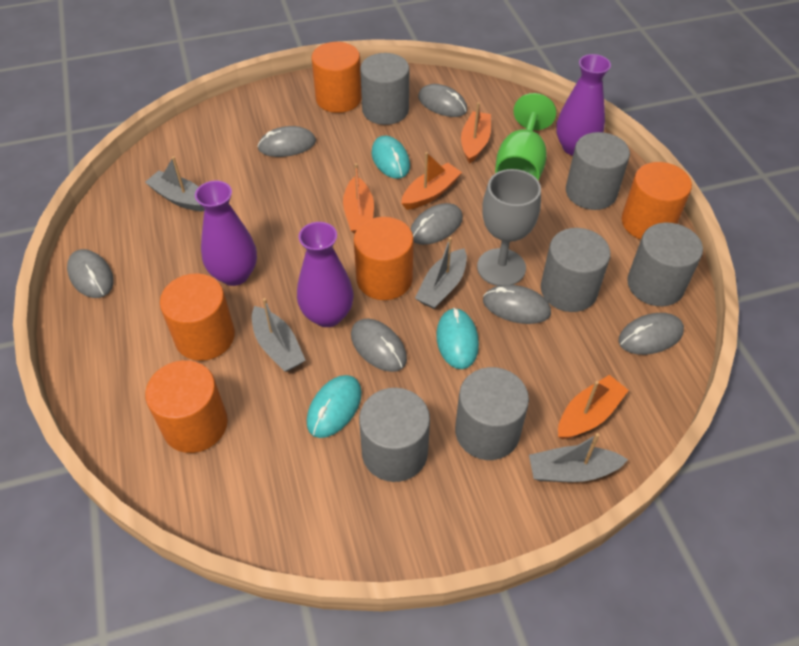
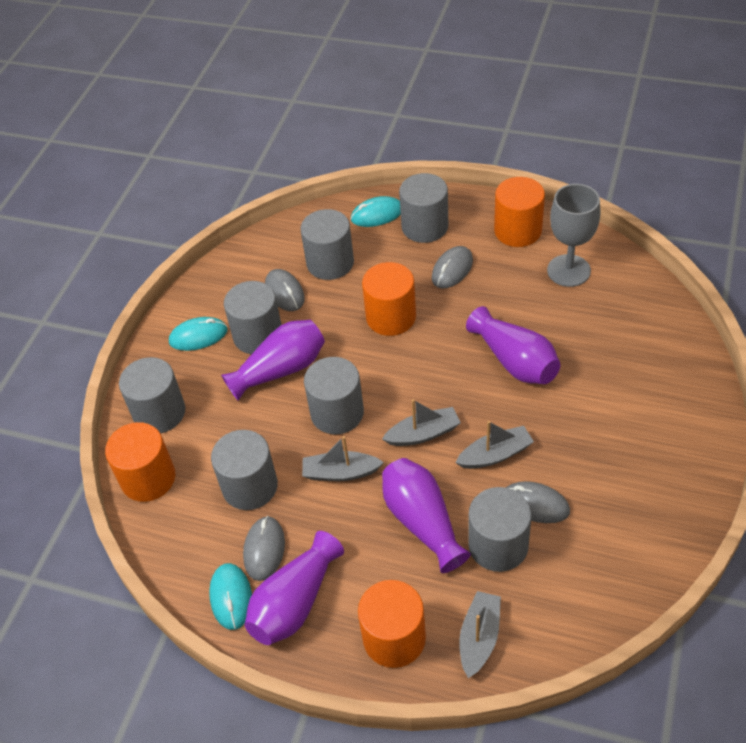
green goblet: [495,93,556,180] = 1 -> none = 0
grey cylinder: [359,388,430,482] [360,53,409,125] [455,367,529,460] [541,228,611,312] [566,132,630,210] [627,222,703,306] = 6 -> [119,357,185,433] [211,430,278,510] [224,281,282,354] [300,209,354,280] [304,357,364,434] [399,173,448,243] [468,487,532,572] = 7
grey mouse: [67,249,114,298] [257,126,316,157] [351,319,407,372] [410,203,463,245] [418,84,467,117] [483,285,551,324] [618,313,684,355] = 7 -> [243,516,285,581] [265,269,305,311] [432,246,473,289] [506,481,570,523] = 4
orange boat: [343,163,374,234] [401,152,462,210] [461,102,491,164] [558,375,629,439] = 4 -> none = 0
orange cylinder: [145,360,228,453] [160,273,235,361] [311,42,362,113] [354,217,414,300] [622,162,692,239] = 5 -> [105,422,175,502] [358,580,426,668] [362,262,416,336] [494,177,545,247] = 4
purple vase: [195,181,257,286] [297,222,354,327] [556,54,611,156] = 3 -> [221,320,325,400] [245,531,344,645] [382,458,471,573] [466,306,560,384] = 4

